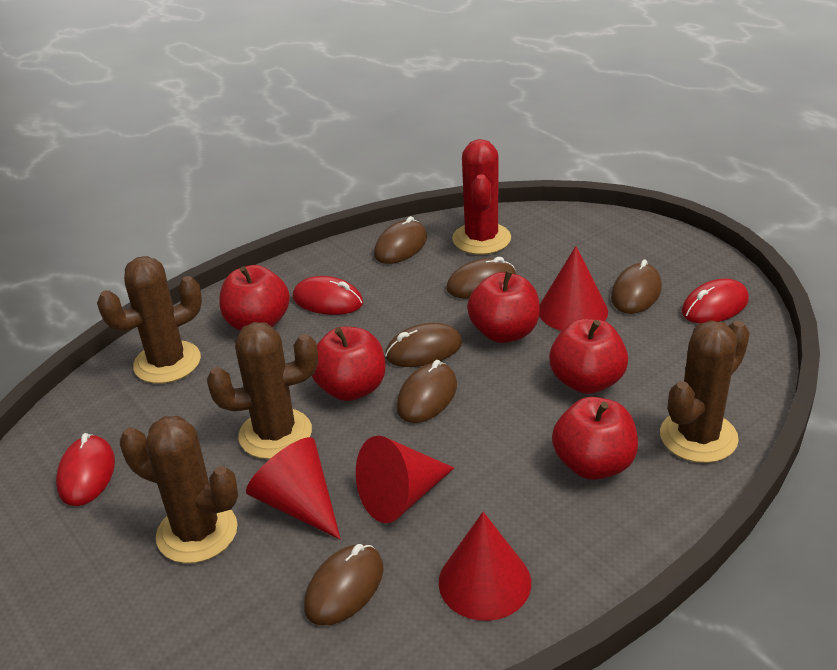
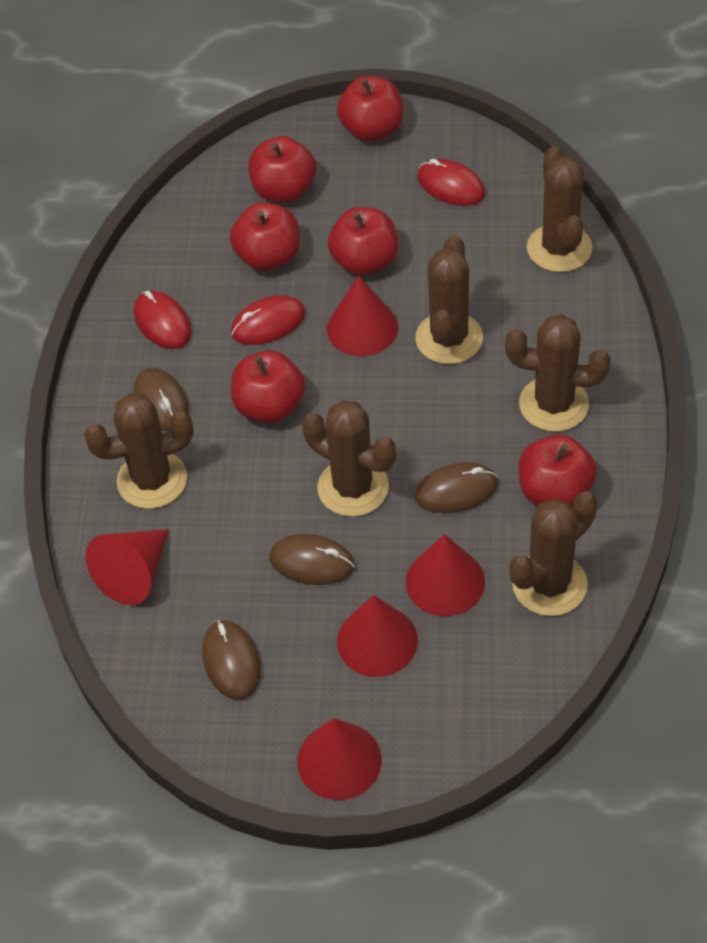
brown cactus: [97,256,202,384] [120,416,238,563] [207,322,318,459] [660,320,750,463] = 4 -> [84,394,194,509] [302,400,396,517] [416,236,483,364] [505,314,611,432] [509,491,598,616] [527,147,593,272] = 6
brown mouse: [304,544,384,626] [374,216,427,264] [385,323,462,367] [396,360,457,423] [446,257,516,299] [611,259,662,314] = 6 -> [133,368,189,431] [202,620,261,700] [269,534,355,585] [415,462,498,513] = 4
red apple: [219,265,290,331] [312,327,386,401] [467,270,540,343] [549,319,628,394] [552,397,638,480] = 5 -> [230,202,300,271] [231,351,305,423] [248,136,316,203] [328,207,398,276] [337,76,403,142] [519,435,597,508] = 6
red cactus: [452,139,511,255] = 1 -> none = 0
red cone: [246,437,340,539] [356,435,454,523] [439,512,531,621] [539,246,608,331] = 4 -> [86,529,169,605] [297,718,382,800] [327,275,398,356] [337,595,418,677] [406,534,485,616] = 5

